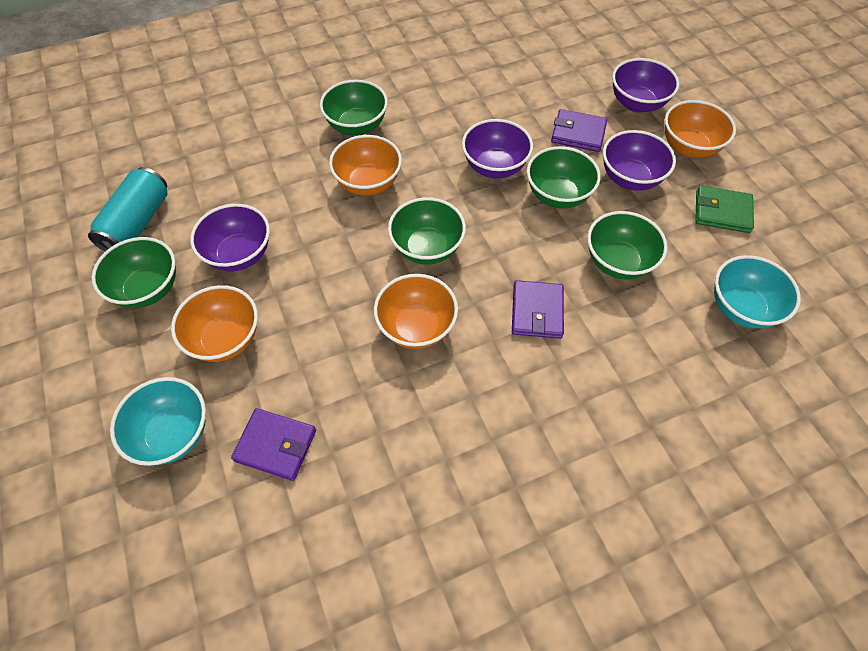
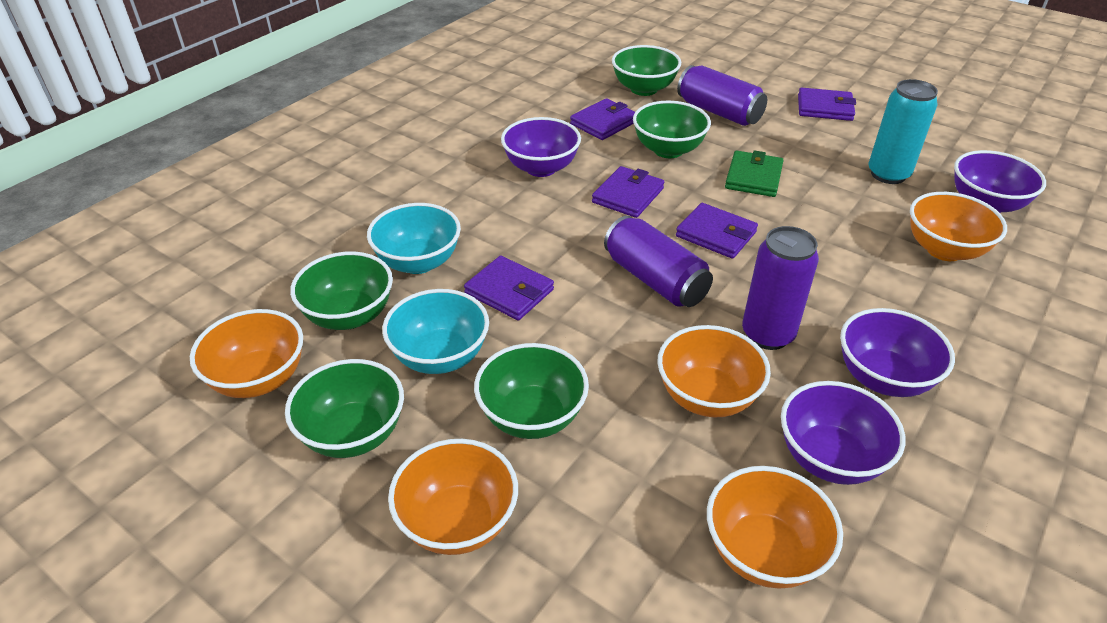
orange bowl: [171,285,258,362] [329,135,402,196] [374,274,458,349] [665,100,736,158] = 4 -> [190,309,303,398] [388,439,518,555] [657,325,771,417] [707,466,843,588] [910,192,1007,261] = 5
purple can: none = 0 -> [604,216,713,307] [677,65,767,126] [742,226,819,350] = 3
purple wallet: [231,408,316,481] [512,280,564,339] [551,109,607,152] = 3 -> [464,255,554,320] [570,98,635,140] [592,166,664,218] [676,203,758,259] [798,88,856,121] = 5

